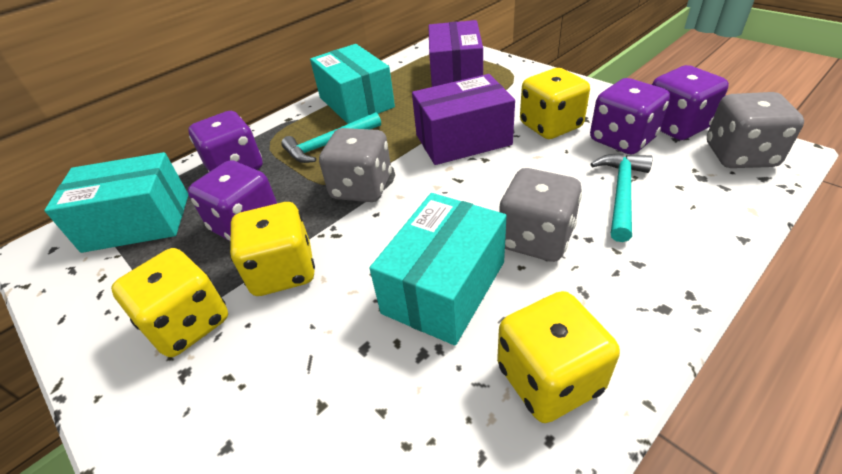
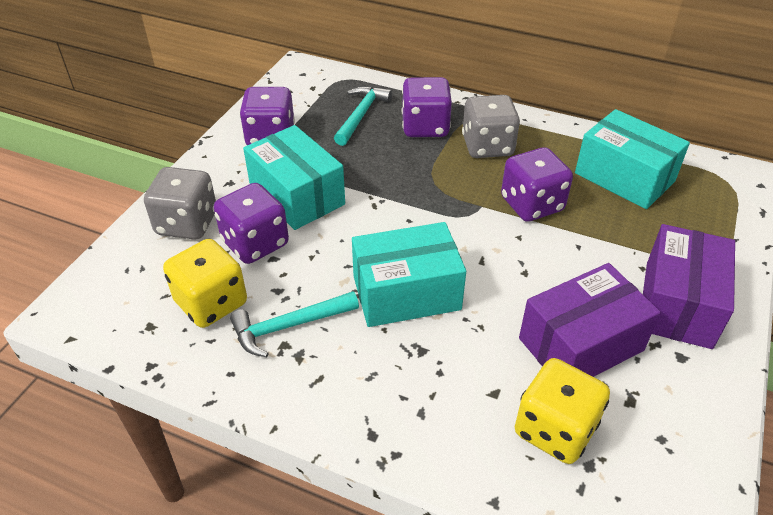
grey dice: [319,128,392,202] [499,168,582,262] [707,92,804,168] = 3 -> [144,167,216,240] [462,95,520,158] = 2
yellow dice: [111,248,228,357] [230,202,315,296] [497,291,620,423] [520,68,590,139] = 4 -> [163,239,247,328] [515,358,610,464] = 2

